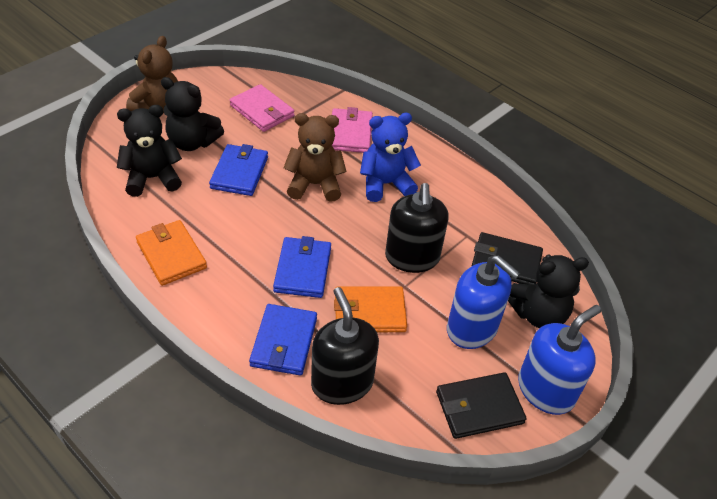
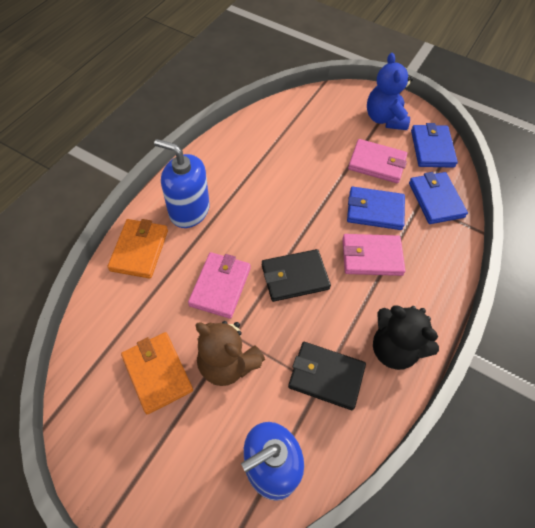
black soap dispenser: [311,287,379,405] [385,183,449,273] = 2 -> none = 0
black teddy bear: [117,105,182,197] [161,77,224,151] [508,254,589,328] = 3 -> [373,306,439,370] = 1
brown teddy bear: [126,36,178,113] [283,113,347,202] = 2 -> [196,321,265,386] = 1
pink wallet: [230,84,294,132] [332,107,373,153] = 2 -> [188,252,251,319] [342,234,406,276] [348,139,407,183] = 3

